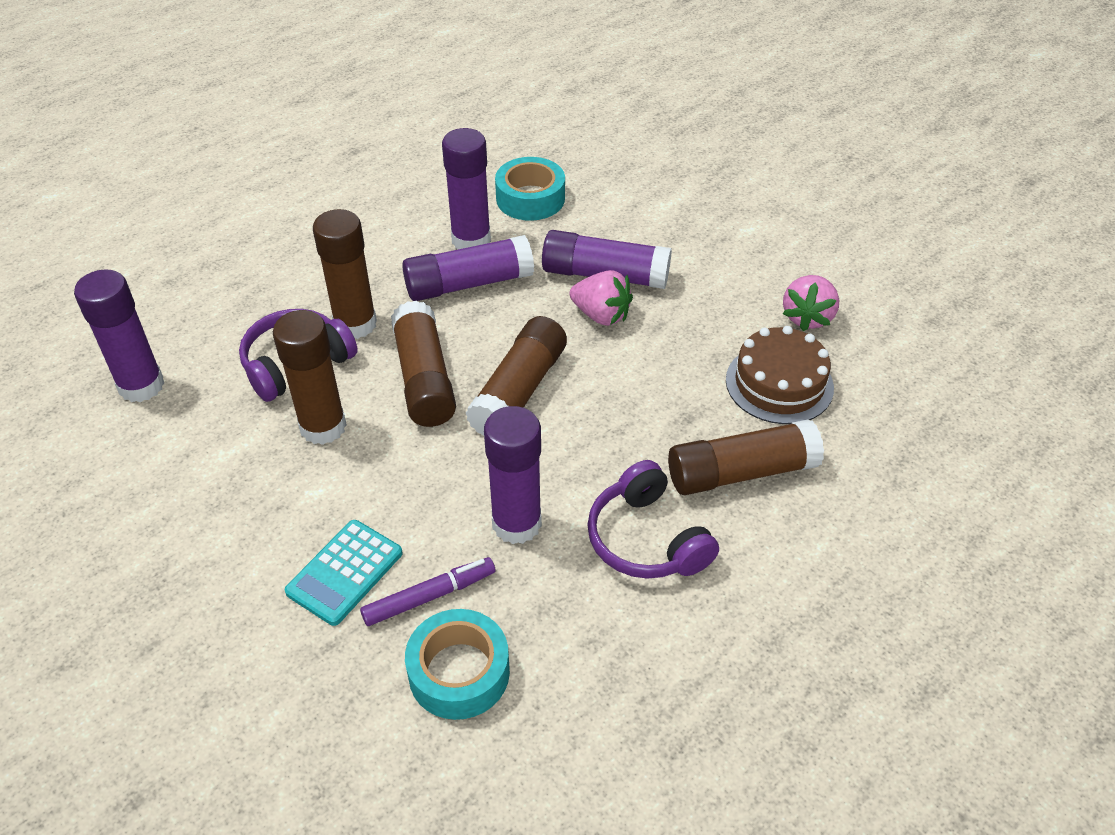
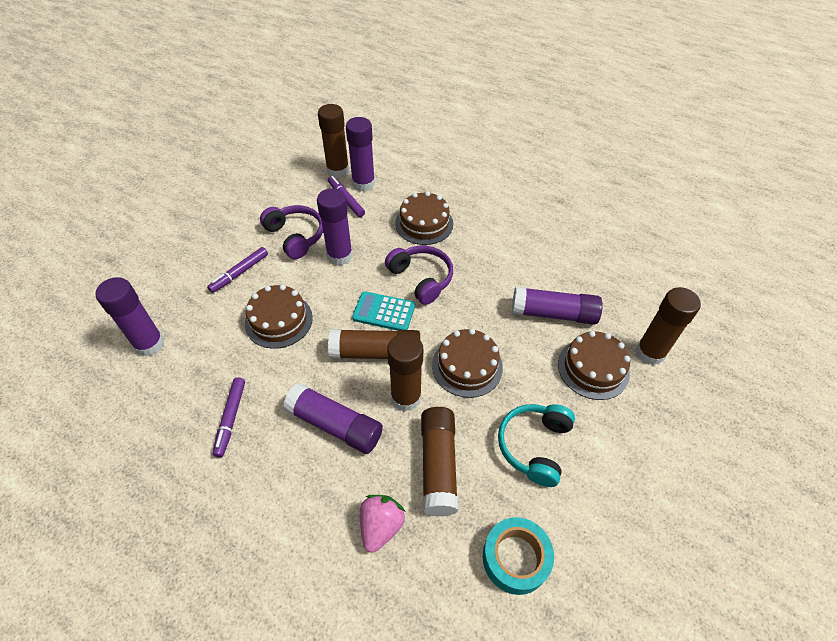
brown cake: [726,326,834,424] = 1 -> [245,285,313,349] [395,191,453,245] [432,329,503,398] [558,331,630,400] = 4
pink strawberry: [570,270,633,326] [783,275,839,331] = 2 -> [360,495,406,553] = 1
purple marker: [360,557,495,626] = 1 -> [207,247,268,293] [213,377,245,457] [328,176,365,217] = 3
turquoise headphones: none = 0 -> [498,404,575,487] = 1
turquoise tape: [405,609,510,720] [495,157,565,221] = 2 -> [483,517,554,595] = 1

